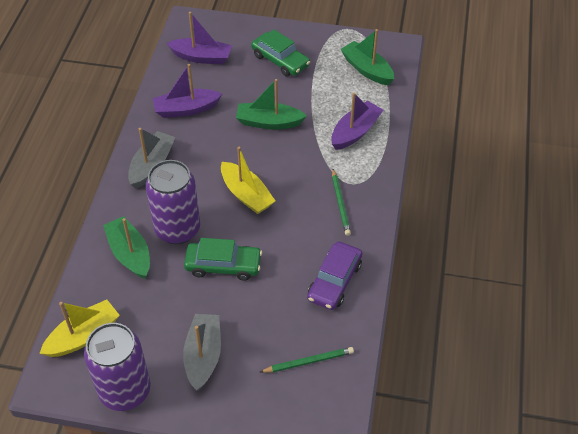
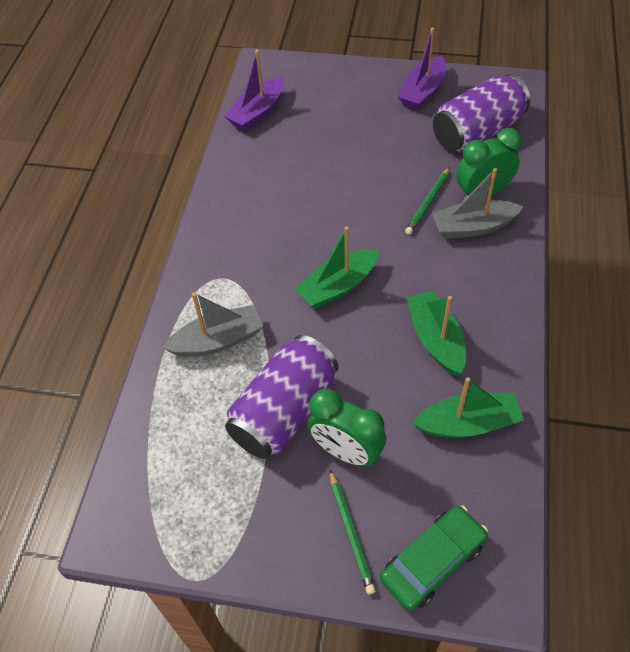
green car: [184,238,262,281] [251,29,310,76] = 2 -> [380,505,488,610] = 1
green clock: none = 0 -> [307,389,386,466] [456,128,522,201] = 2
purple boat: [153,64,222,118] [167,12,232,64] [331,93,383,150] = 3 -> [224,50,284,131] [398,28,446,110] = 2
purple car: [307,241,362,310] = 1 -> none = 0
yellow boat: [39,300,120,357] [221,147,275,214] = 2 -> none = 0

